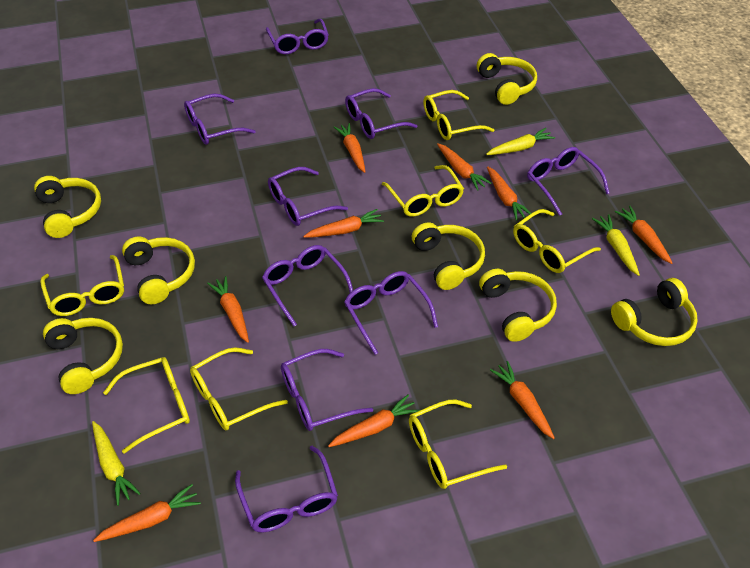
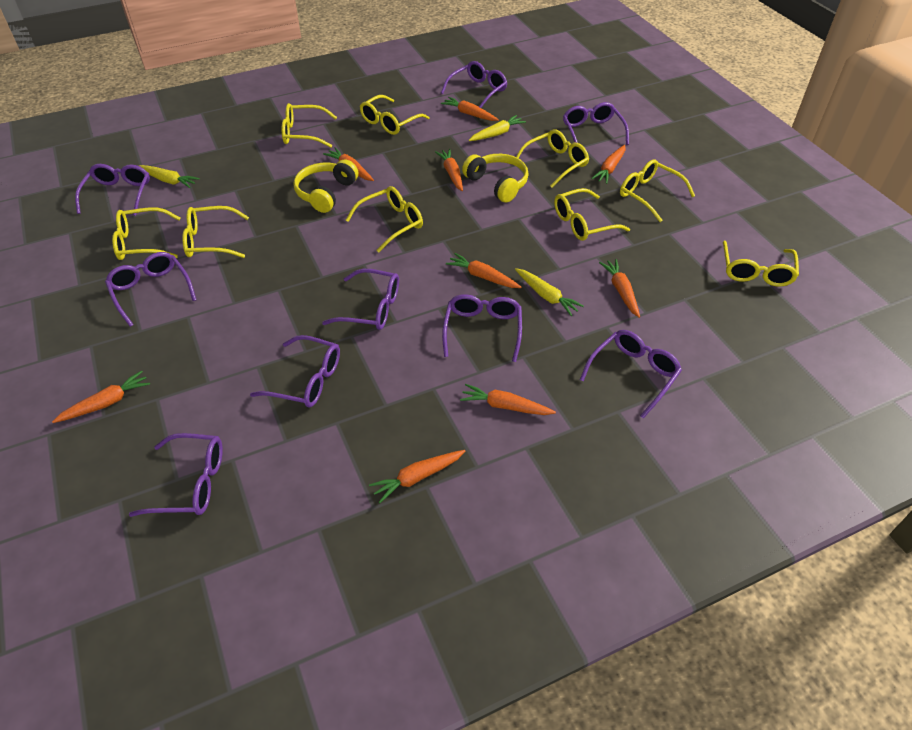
yellow glasses: [40,255,124,316] [103,357,190,454] [190,348,288,430] [382,165,464,217] [409,400,507,489] [423,90,494,140] [513,209,601,273] = 7 -> [112,207,180,260] [182,206,249,258] [282,103,337,148] [346,186,423,253] [360,95,430,135] [516,129,589,188] [554,188,630,241] [620,159,695,222] [723,241,799,287] = 9
yellow headphones: [34,176,101,238] [43,318,123,394] [122,236,195,304] [412,222,485,290] [477,53,537,105] [479,269,557,342] [611,278,698,346] = 7 -> [294,159,359,213] [462,154,529,203] = 2

